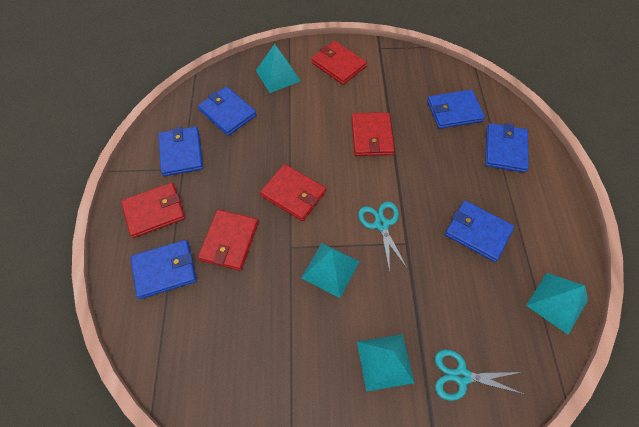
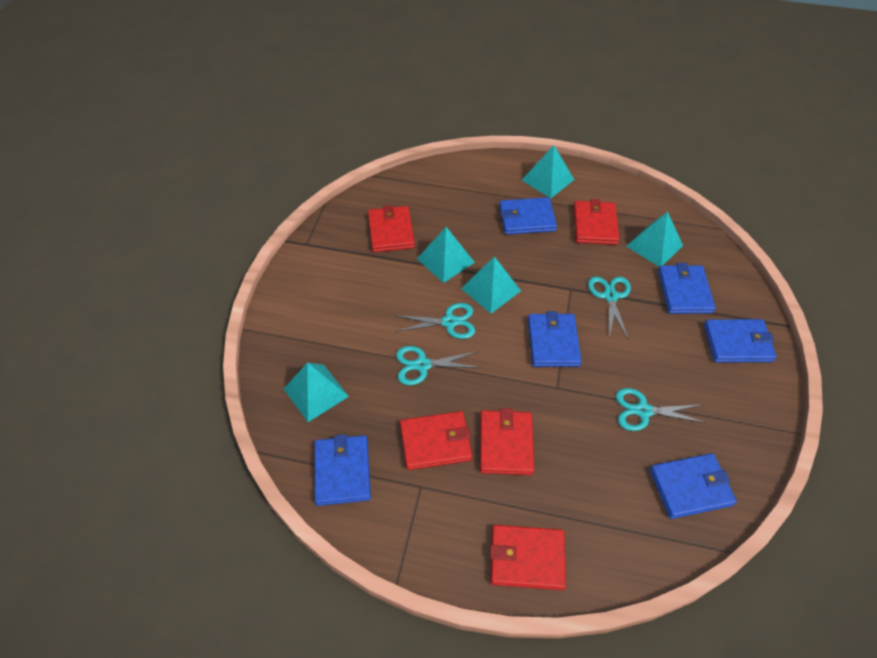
turquoise pyramid: [256,44,301,93] [301,243,360,298] [357,334,414,392] [526,273,588,335] = 4 -> [284,363,349,422] [417,227,475,283] [461,256,521,314] [522,145,574,198] [626,212,683,267] = 5
turquoise scissors: [358,202,407,272] [435,349,523,401] = 2 -> [395,303,475,339] [396,346,481,385] [588,277,631,338] [616,388,707,431] = 4

